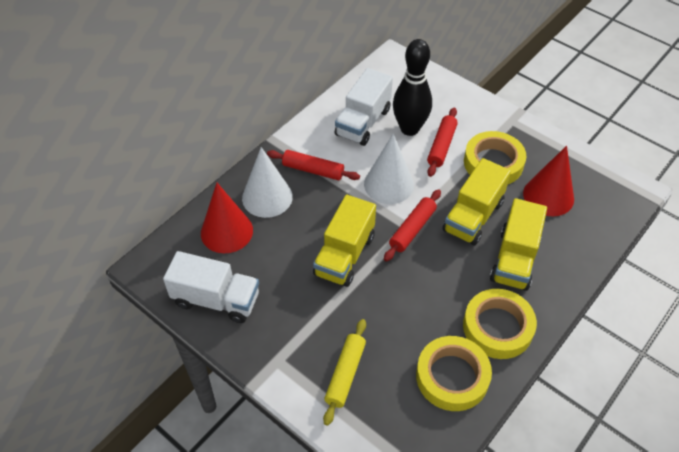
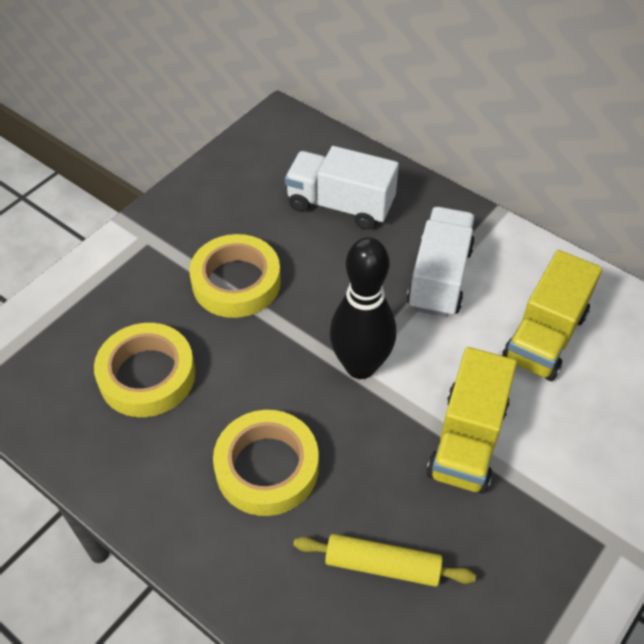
red cone: [201,183,253,253] [523,146,574,216] = 2 -> none = 0
red rolling pin: [267,150,360,181] [384,189,441,262] [427,108,458,177] = 3 -> none = 0
white cone: [242,147,293,218] [364,134,414,204] = 2 -> none = 0
yellow truck: [313,195,376,287] [442,158,511,245] [490,198,547,291] = 3 -> [427,347,517,494] [502,250,602,381] = 2

